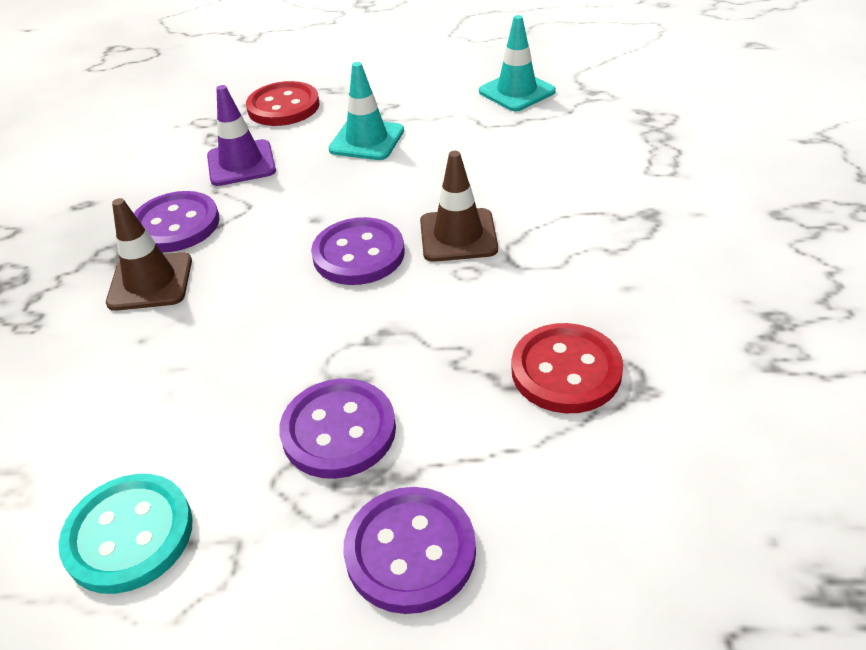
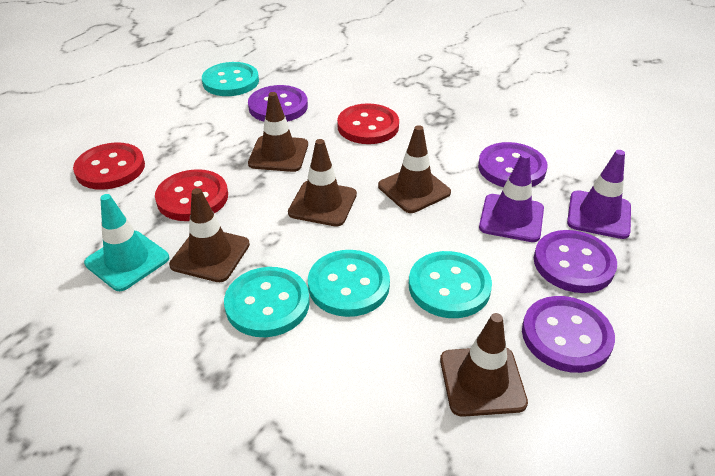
brown traffic cone: [106,198,192,311] [420,151,498,262] = 2 -> [169,188,250,282] [248,92,308,172] [288,139,357,227] [378,125,451,213] [440,313,528,417] = 5
purple traffic cone: [207,85,276,186] = 1 -> [479,153,544,242] [567,150,631,239] = 2
red button: [246,81,320,126] [511,323,623,413] = 2 -> [73,143,145,190] [155,169,228,221] [337,103,399,144] = 3
turquoise button: [58,474,193,594] = 1 -> [202,62,259,96] [224,267,310,337] [308,250,390,317] [409,251,492,318] = 4
turquoise traffic cone: [328,62,404,160] [479,15,556,111] = 2 -> [84,194,169,291] = 1

